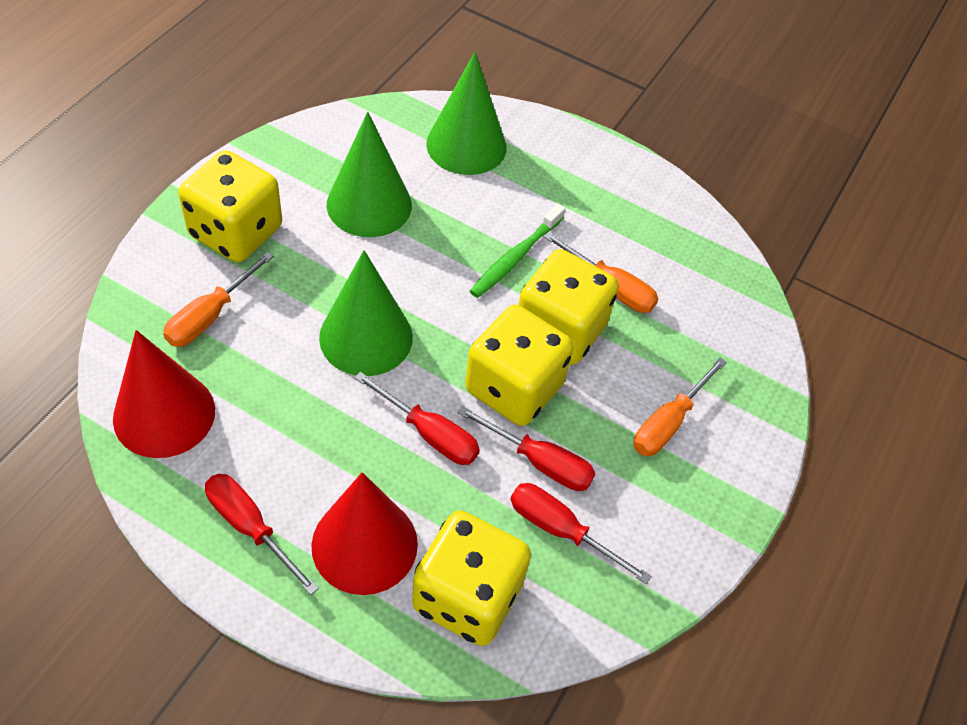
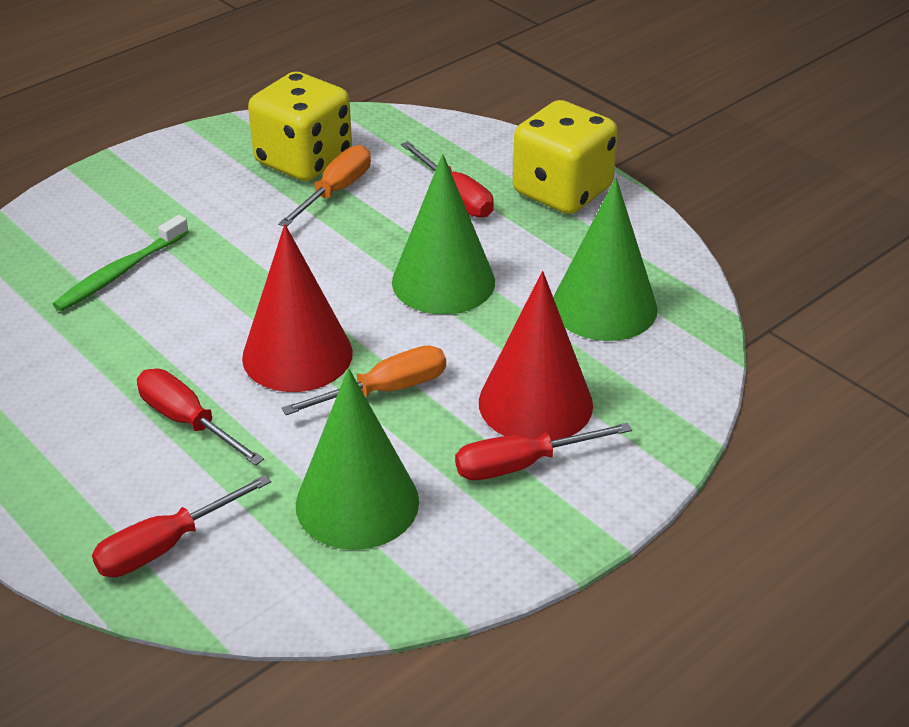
orange screwdriver: [163,252,274,347] [543,232,658,313] [633,357,727,456] = 3 -> [278,145,371,226] [282,345,446,415] = 2
yellow dice: [178,150,282,262] [412,510,531,646] [465,305,573,426] [518,249,619,365] = 4 -> [248,72,352,181] [513,100,618,214] = 2

